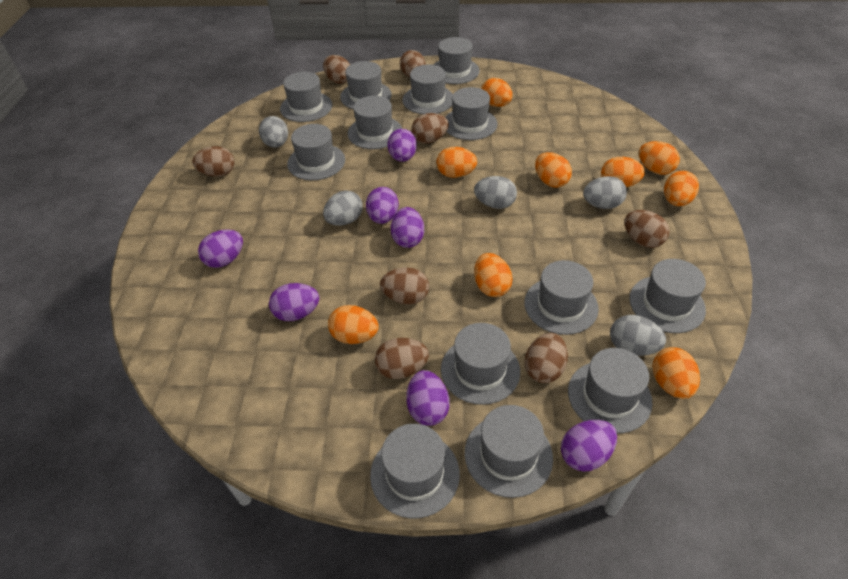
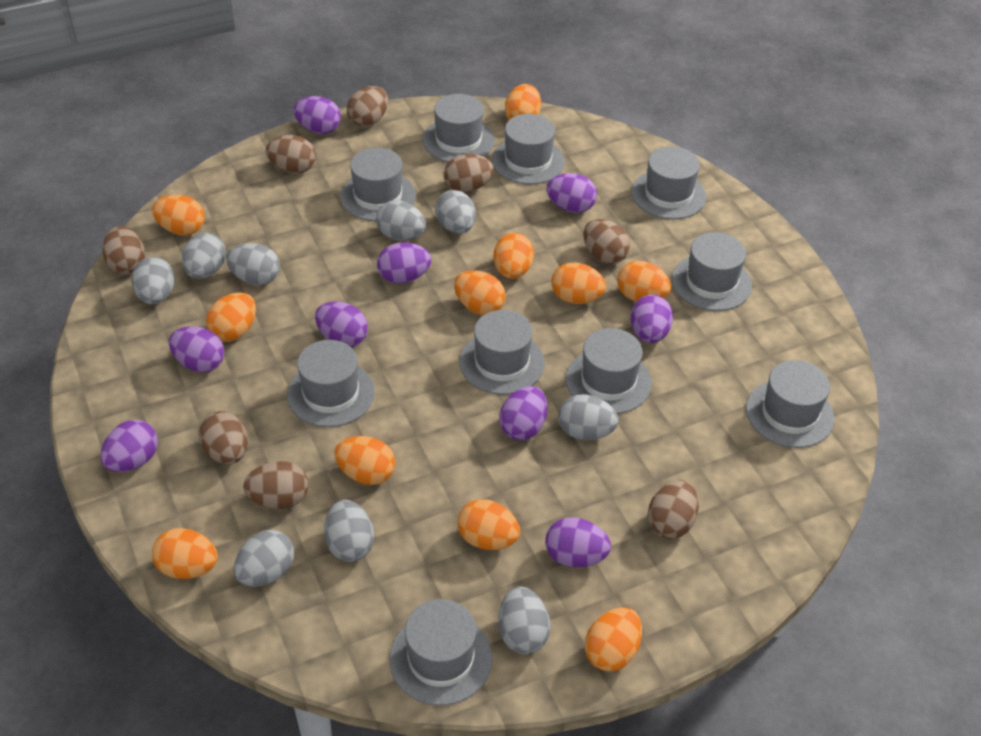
grey egg: [259,116,288,148] [323,190,363,226] [474,176,517,209] [583,176,627,209] [610,315,666,356] = 5 -> [131,257,175,304] [182,232,226,279] [226,243,280,285] [234,530,294,587] [324,500,374,562] [376,200,426,241] [435,190,476,234] [498,586,550,654] [558,394,619,440] = 9
grey hat: [280,72,333,122] [287,124,345,180] [340,61,392,109] [348,96,402,149] [370,424,460,518] [403,64,453,114] [433,37,480,84] [441,323,520,405] [445,87,498,140] [465,405,553,498] [524,260,599,335] [568,348,653,433] [629,259,706,333] = 13 -> [287,340,375,427] [340,148,416,221] [390,599,492,706] [423,94,495,162] [460,310,545,395] [492,114,565,185] [566,328,652,414] [632,146,706,219] [672,232,752,311] [746,360,834,448] = 10
orange egg: [328,305,379,344] [437,147,477,178] [474,253,513,297] [481,78,513,107] [535,152,572,188] [601,157,645,187] [639,141,680,175] [652,347,700,399] [664,171,699,206] = 9 -> [152,195,205,235] [152,528,218,579] [206,292,256,342] [334,436,395,485] [454,270,506,315] [458,499,520,550] [493,233,534,279] [505,84,541,120] [551,262,606,304] [585,607,642,672] [617,261,671,302] = 11
purple egg: [198,230,243,268] [269,283,319,321] [366,187,399,224] [387,129,417,162] [391,207,424,248] [406,370,450,426] [561,420,617,472] = 7 -> [100,420,158,472] [169,326,225,373] [293,96,341,134] [315,302,368,347] [377,242,431,284] [499,386,548,440] [545,517,611,567] [546,173,597,213] [630,295,673,343] = 9

